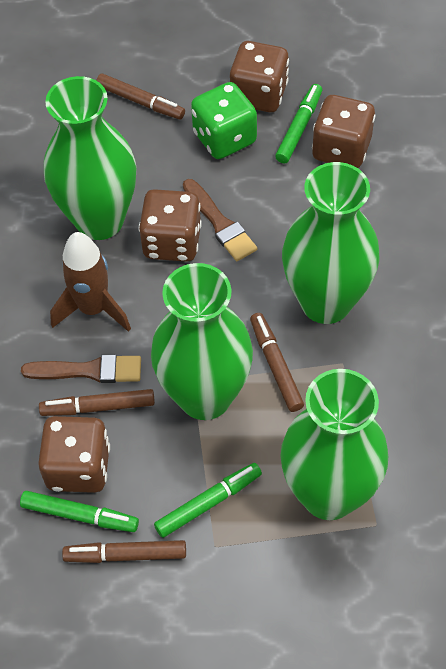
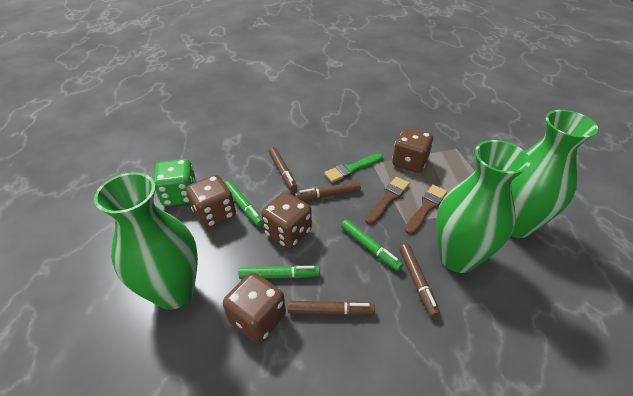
brown rocket: [50,232,131,332] = 1 -> none = 0
green brush: none = 0 -> [324,153,383,183] = 1
green vase: [44,76,137,240] [151,263,253,420] [280,369,388,520] [282,162,380,324] = 4 -> [94,172,198,310] [436,140,530,273] [511,110,598,238] = 3

